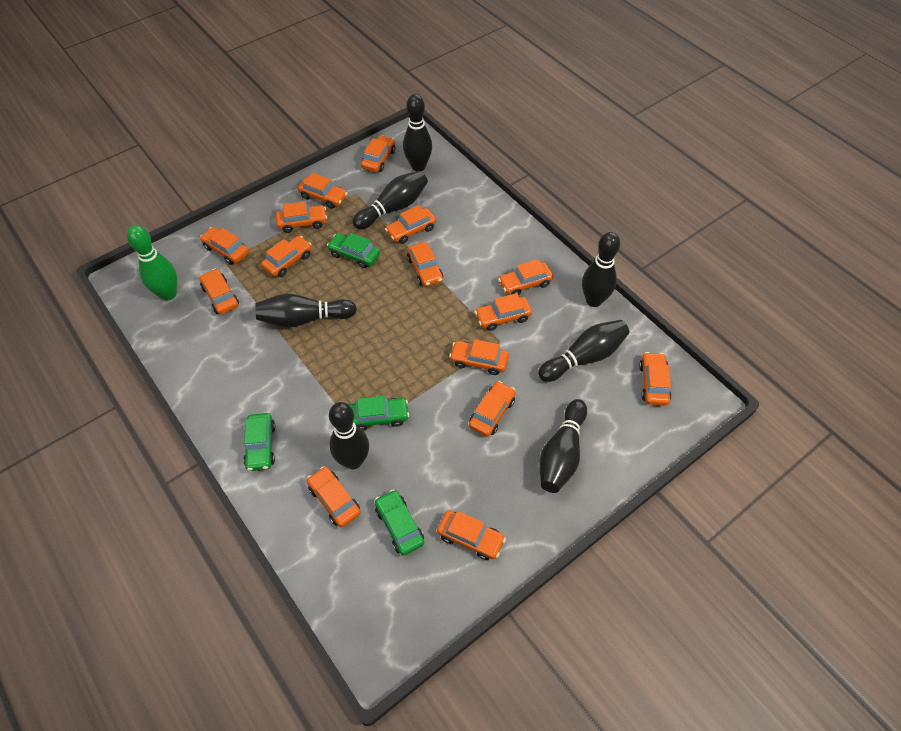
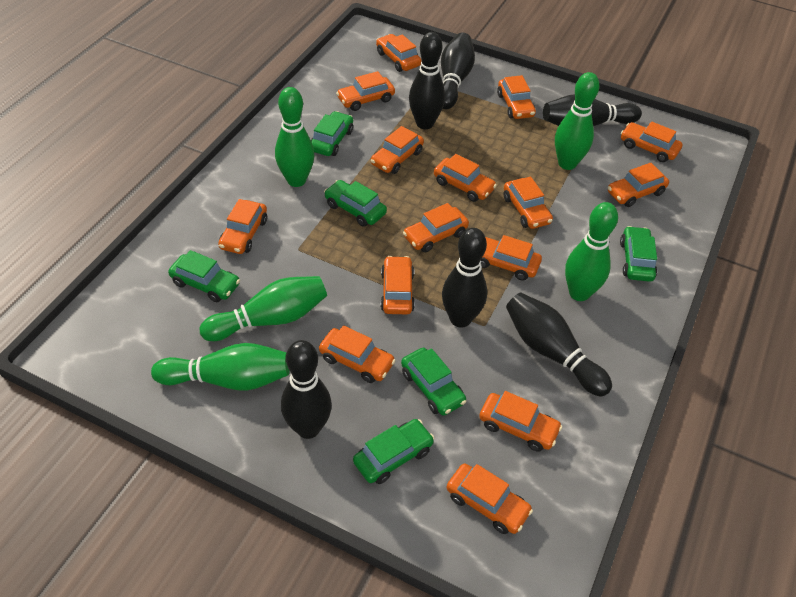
black bowling pin: [255,294,357,328] [329,402,369,469] [352,171,428,229] [403,94,432,171] [538,320,629,382] [540,399,587,493] [582,232,620,307] = 7 -> [281,340,332,439] [409,32,445,129] [441,33,475,109] [442,228,487,328] [506,293,612,396] [543,94,642,126] = 6
green bowling pin: [127,225,177,300] = 1 -> [151,343,290,391] [199,276,327,341] [275,87,315,187] [555,72,599,170] [565,202,618,301] = 5
green car: [243,413,275,471] [327,233,380,268] [349,396,409,431] [375,490,424,556] = 4 -> [168,250,240,302] [311,111,353,156] [324,180,387,227] [353,419,434,484] [401,348,466,416] [620,226,657,282] = 6

